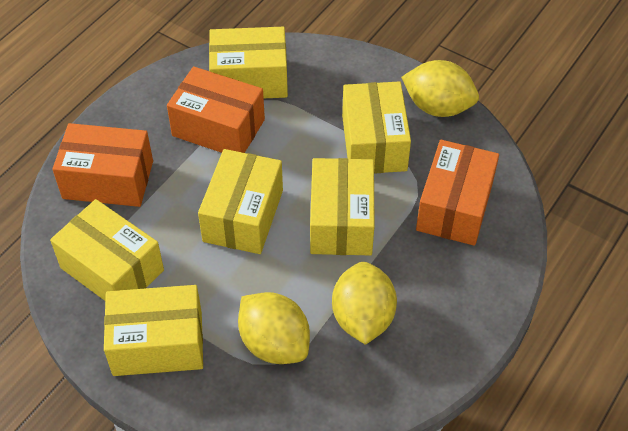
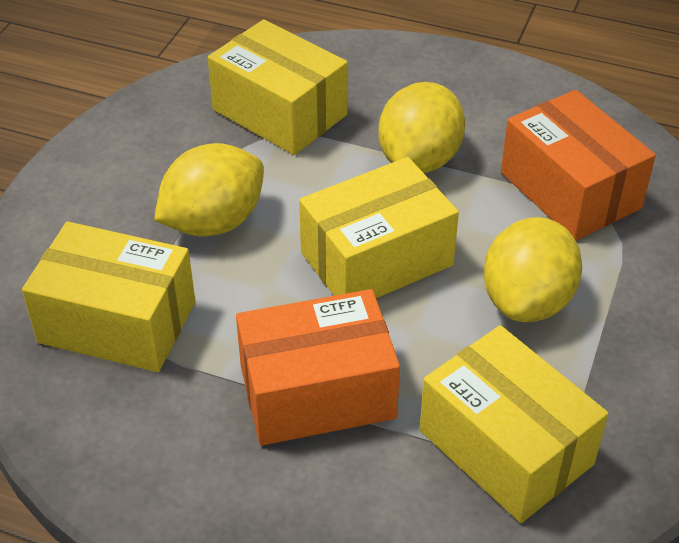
orange box: [52,123,153,207] [167,66,265,153] [416,140,499,246] = 3 -> [236,289,400,446] [501,90,656,241] = 2
yellow box: [50,199,164,301] [104,285,203,376] [198,149,283,254] [209,27,288,98] [310,158,375,255] [342,81,411,173] = 6 -> [22,221,195,372] [208,19,348,155] [299,157,459,298] [420,325,608,523] = 4

